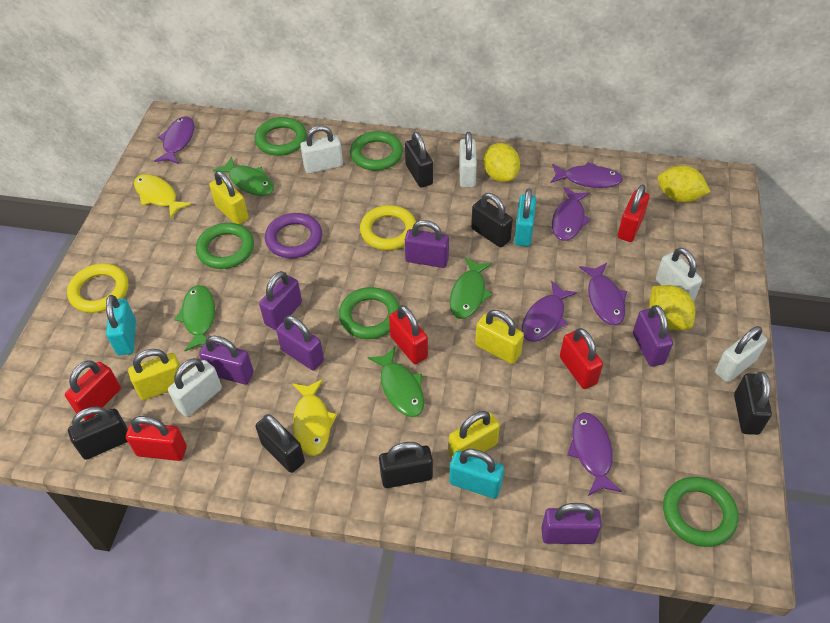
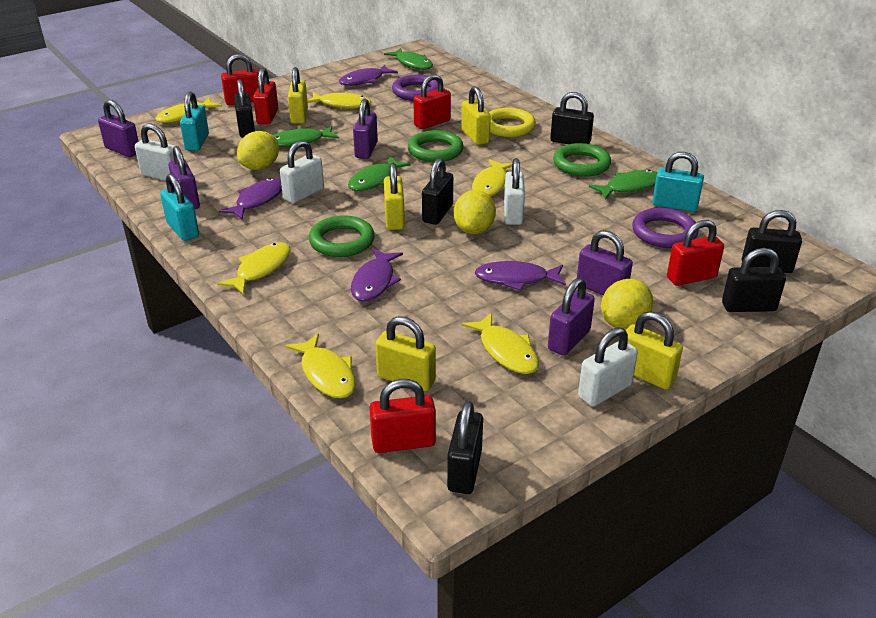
green ring: [196,223,254,269] [255,117,307,156] [339,287,400,339] [350,131,403,171] [663,477,738,547] = 5 -> [309,215,375,257] [408,130,464,162] [553,143,611,177] = 3
purple fish: [154,116,194,164] [522,281,577,342] [551,162,623,188] [552,187,591,241] [567,412,622,496] [579,263,627,325] = 6 -> [219,178,282,220] [339,65,398,86] [351,249,403,301] [474,261,566,291] = 4
purple padlock: [199,336,254,384] [259,271,302,330] [276,316,324,370] [405,220,449,268] [541,503,602,544] [633,305,673,367] = 6 -> [98,100,139,157] [169,146,200,209] [353,99,378,159] [548,278,595,356] [577,230,633,295] = 5
purple ring: [265,213,322,258] = 1 -> [392,75,438,101] [632,208,699,248] = 2
white padlock: [168,358,222,417] [300,125,343,174] [459,132,477,188] [656,248,702,301] [715,326,767,382] = 5 -> [135,124,175,181] [280,140,324,204] [504,158,525,225] [578,327,638,407] = 4
yellow fish: [134,174,192,219] [292,379,337,456] = 2 -> [155,98,222,123] [217,242,291,295] [285,333,355,398] [307,92,371,108] [462,312,539,374] [472,159,512,197] = 6
yellow padlock: [128,349,184,400] [209,171,249,225] [449,411,500,458] [475,310,524,364] = 4 -> [288,67,308,124] [376,316,436,391] [384,163,405,230] [461,86,491,145] [626,311,683,390] = 5
yellow ring: [67,263,129,313] [360,205,416,250] = 2 -> [489,108,536,137] = 1

